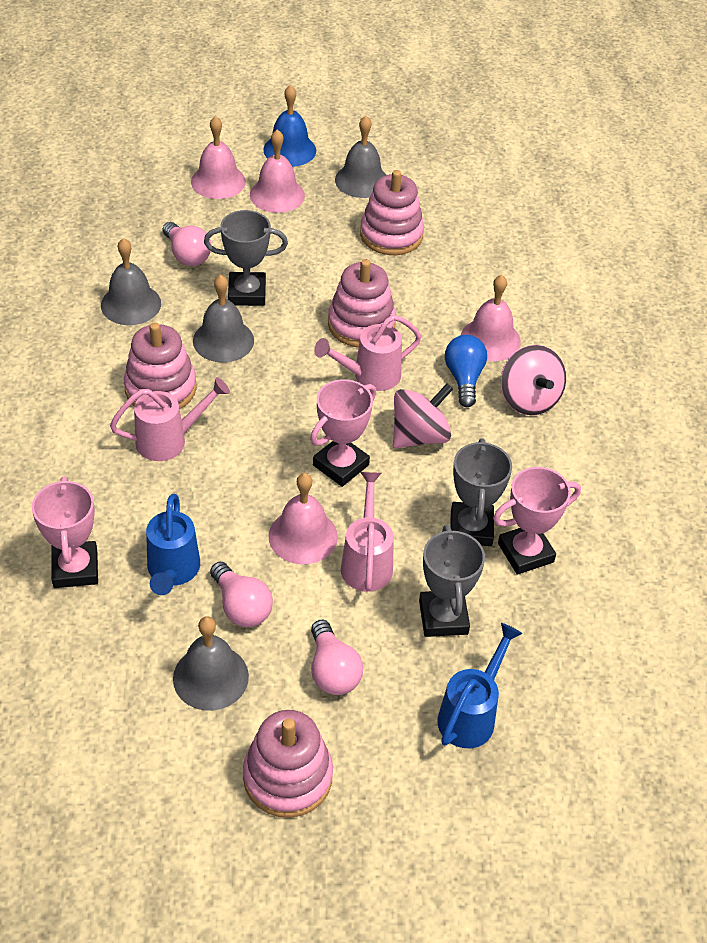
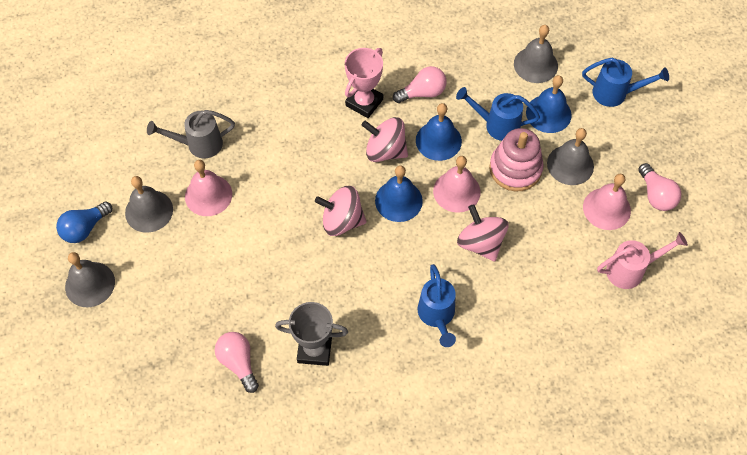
blue bell: [263,85,316,167] = 1 -> [375,165,423,222] [416,103,462,161] [526,75,572,133] = 3
blue watering can: [146,494,200,595] [437,623,522,748] = 2 -> [418,264,456,347] [456,87,540,141] [582,58,669,107] = 3
grey trophy: [204,210,288,306] [419,525,485,637] [450,439,512,546] = 3 -> [275,302,348,366] = 1
grey watering can: none = 0 -> [147,110,235,159] = 1
pink bell: [191,116,246,199] [250,129,305,213] [269,473,338,564] [461,275,521,361] = 4 -> [185,160,232,216] [433,156,481,213] [583,174,631,230] = 3
pink spinning top: [393,383,453,448] [501,345,566,415] = 2 -> [315,186,367,236] [362,117,408,162] [457,204,509,262] = 3
pink stacking toy: [124,322,197,409] [243,710,333,818] [328,259,396,348] [360,170,424,255] = 4 -> [489,128,544,192] = 1
pink trophy: [32,477,98,588] [310,379,376,487] [493,467,581,575] = 3 -> [345,48,383,118] = 1
pink watering can: [110,377,230,461] [314,315,422,391] [341,472,394,592] = 3 -> [597,232,688,289] = 1

